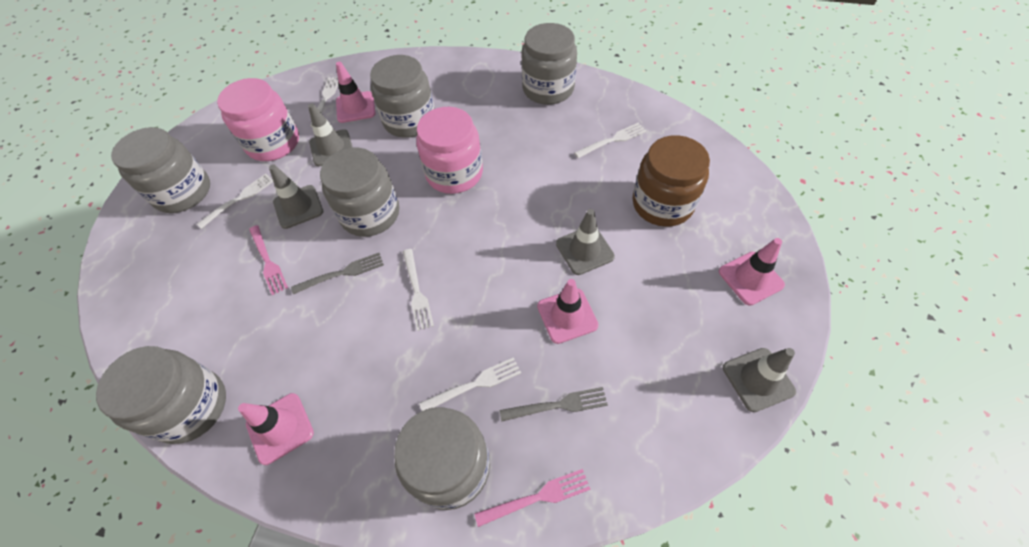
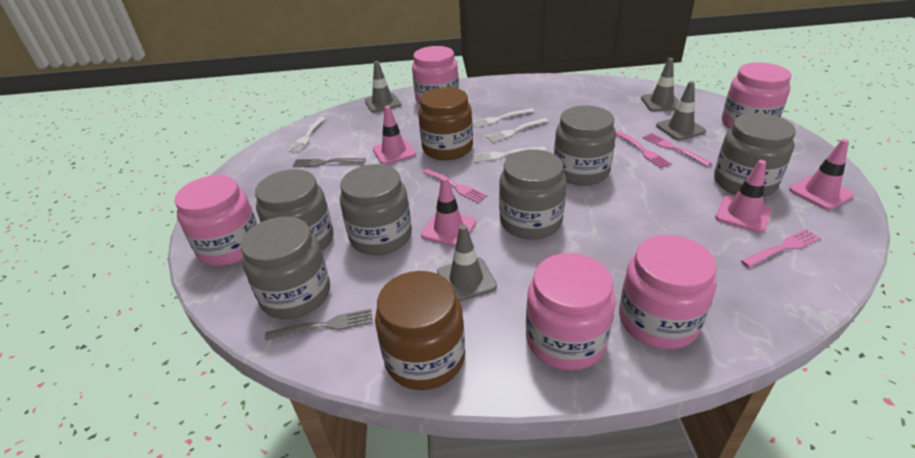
brown jar: [633,135,710,227] = 1 -> [375,271,465,390] [418,87,473,160] = 2
pink fork: [249,225,288,295] [474,469,590,527] = 2 -> [423,168,487,203] [616,131,672,168] [643,133,712,166] [741,229,821,268] = 4
pink jar: [217,78,299,161] [416,107,483,194] = 2 -> [175,175,257,266] [412,46,459,105] [526,253,616,371] [619,235,717,349] [722,62,791,128] = 5
white fork: [197,174,273,229] [310,77,338,127] [403,249,434,331] [419,357,521,411] [574,123,646,158] = 5 -> [288,117,326,153] [472,108,534,128] [472,147,546,162] [486,118,549,142] = 4

